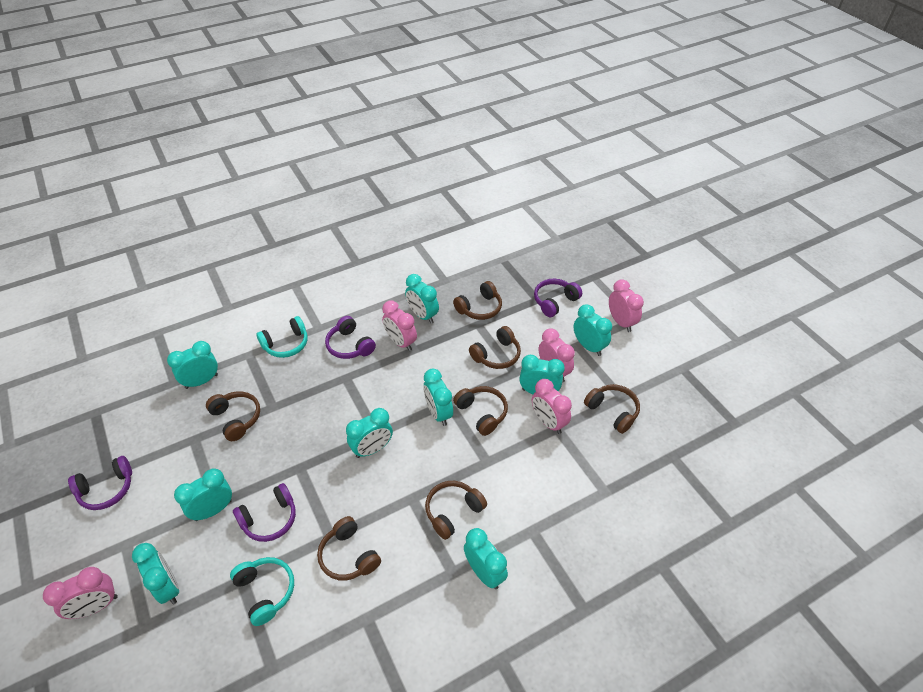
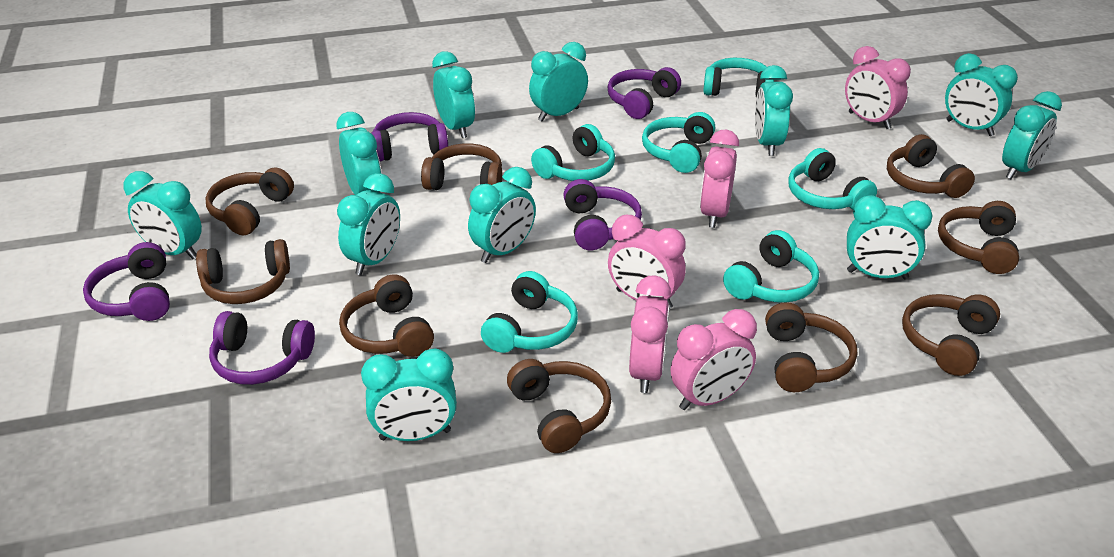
brown headphones: [206,391,260,441] [317,516,381,581] [425,481,487,540] [453,281,502,320] [453,386,508,436] [469,326,521,369] [584,384,640,434] = 7 -> [196,239,290,304] [205,167,294,236] [339,274,434,357] [421,143,502,190] [507,359,611,453] [765,302,857,392] [887,134,975,198] [902,294,1000,376] [938,201,1019,274] = 9
purple headphones: [68,456,132,510] [233,483,296,542] [325,316,376,359] [534,279,582,317] = 4 -> [83,242,170,321] [209,311,315,385] [371,112,448,161] [563,179,642,250] [607,67,681,119] = 5
turquoise clock: [132,543,179,604] [167,341,218,389] [174,469,232,521] [346,408,393,458] [405,274,439,324] [423,369,453,426] [464,528,508,589] [519,355,565,394] [574,304,612,356] = 9 -> [123,171,202,259] [336,112,382,195] [337,173,400,275] [361,348,457,441] [432,51,475,138] [468,167,536,263] [529,42,588,122] [755,65,793,156] [847,195,932,279] [945,53,1018,136] [1002,91,1062,179] = 11
turquoise headphones: [230,557,294,626] [256,316,308,358] = 2 -> [481,271,578,353] [531,124,615,181] [642,112,715,173] [703,58,774,98] [723,230,819,303] [788,148,877,210] = 6

